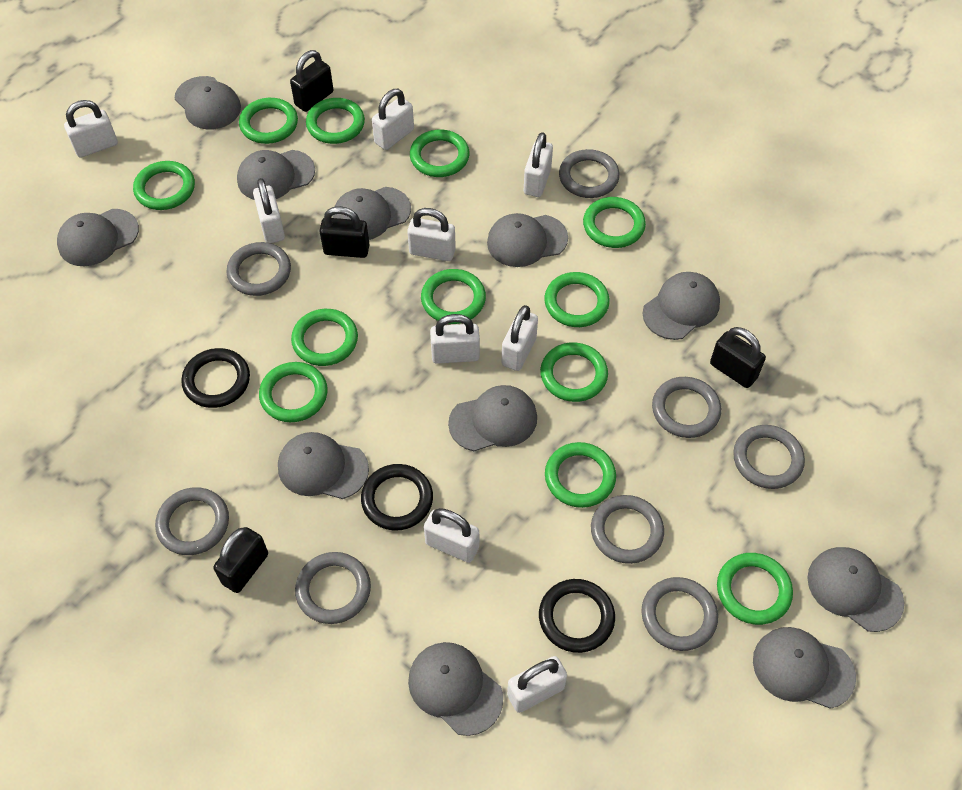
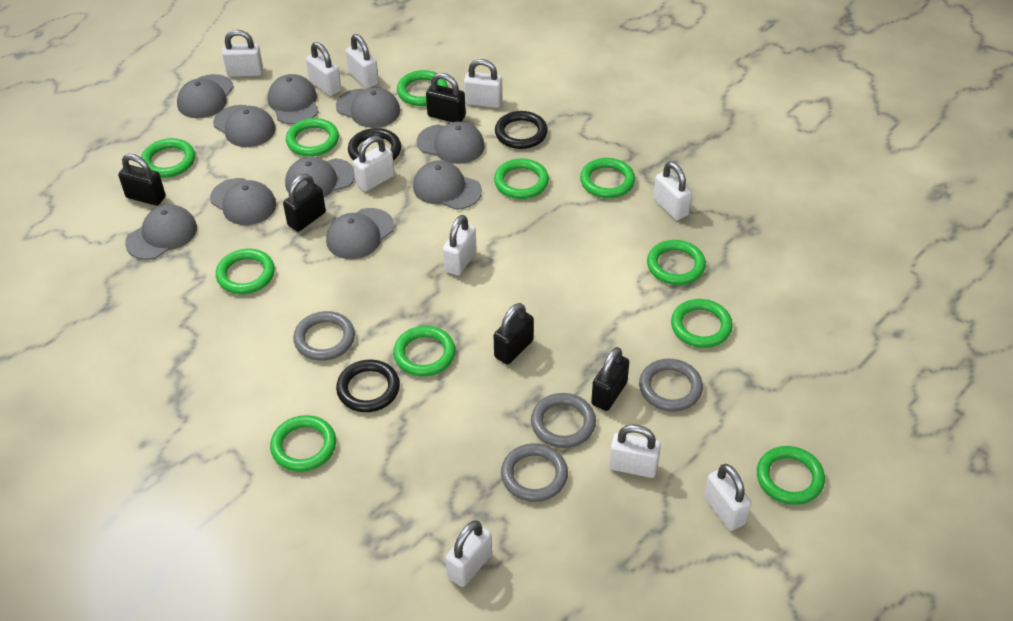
black padlock: [213,527,268,593] [290,50,334,112] [320,206,370,258] [710,327,766,388] = 4 -> [118,154,166,206] [283,174,326,232] [426,73,466,122] [494,303,534,364] [591,347,629,411] = 5
green ring: [133,161,195,210] [239,98,298,144] [259,362,328,422] [291,309,358,366] [306,98,365,144] [410,130,469,177] [421,269,486,324] [540,342,608,402] [544,272,610,327] [545,442,616,508] [583,197,646,248] [717,553,793,625] = 12 -> [141,138,195,178] [216,249,275,294] [270,415,336,472] [286,118,339,157] [393,326,455,376] [397,70,448,106] [494,158,549,199] [580,158,635,198] [647,240,706,285] [671,299,733,348] [757,446,825,505] = 11
grey cap: [57,209,139,266] [175,76,241,130] [237,150,315,200] [278,432,369,499] [333,187,411,240] [408,642,503,736] [448,385,537,451] [487,213,568,267] [642,272,720,340] [753,627,856,709] [807,547,904,632] = 11 -> [125,204,197,260] [177,74,234,118] [210,178,276,225] [213,105,275,147] [268,74,319,125] [285,157,355,197] [326,208,394,259] [336,87,400,128] [413,160,482,210] [417,121,485,164] = 10
grey ring: [155,487,229,555] [226,242,291,296] [295,552,371,624] [559,149,620,198] [591,495,664,564] [641,577,718,651] [652,377,721,438] [733,425,805,489] = 8 -> [293,311,355,361] [501,443,568,502] [531,393,596,448] [639,359,703,412] = 4
white padlock: [64,100,118,158] [253,178,285,243] [372,89,414,150] [407,208,456,261] [424,508,479,563] [430,314,480,364] [502,305,538,371] [507,656,567,713] [524,132,553,197] = 9 -> [222,30,263,77] [306,42,341,96] [346,34,379,88] [353,136,395,191] [443,215,477,276] [445,520,492,587] [464,59,503,108] [609,424,661,478] [653,162,692,220] [704,464,751,531] = 10

